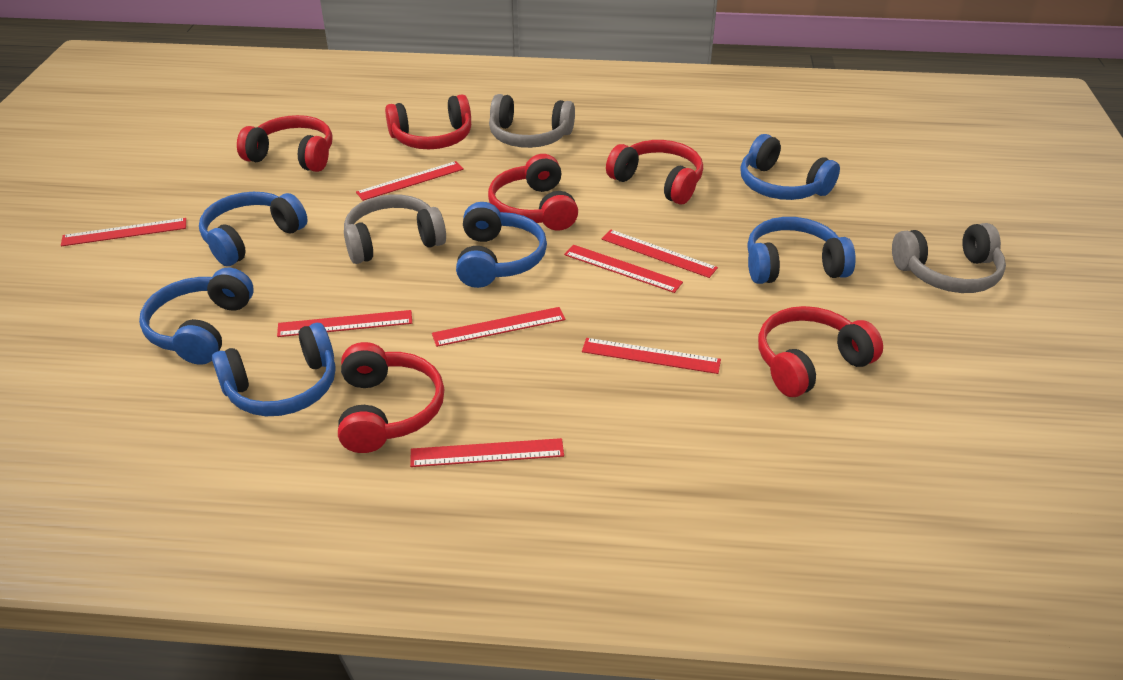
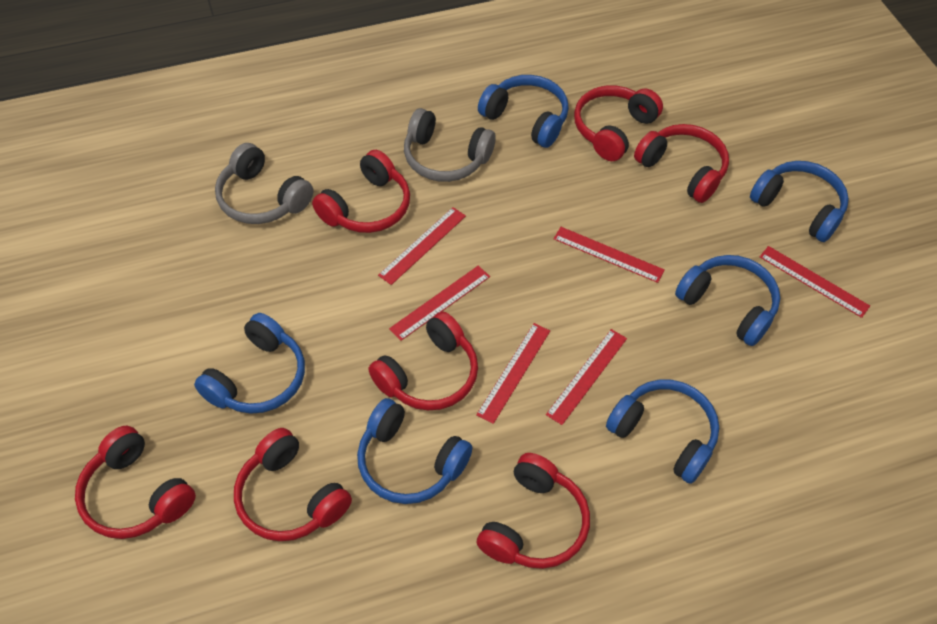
grey headphones: [344,194,446,264] [489,94,575,148] [892,223,1006,293] = 3 -> [215,143,313,224] [404,108,496,182] = 2
red headphones: [237,115,332,172] [338,342,444,453] [385,94,471,149] [488,154,578,231] [606,140,703,205] [758,306,883,397] = 6 -> [75,426,196,539] [234,428,352,541] [312,150,410,233] [368,312,478,410] [477,453,590,569] [574,85,663,161] [634,124,729,203] = 7
red ruler: [61,218,186,247] [277,310,412,337] [356,161,464,201] [410,438,564,467] [432,307,566,347] [564,245,683,293] [582,338,721,374] [601,230,718,278] = 8 -> [378,207,466,285] [389,266,490,341] [476,323,550,424] [546,329,627,425] [553,227,664,283] [760,246,870,318] = 6

